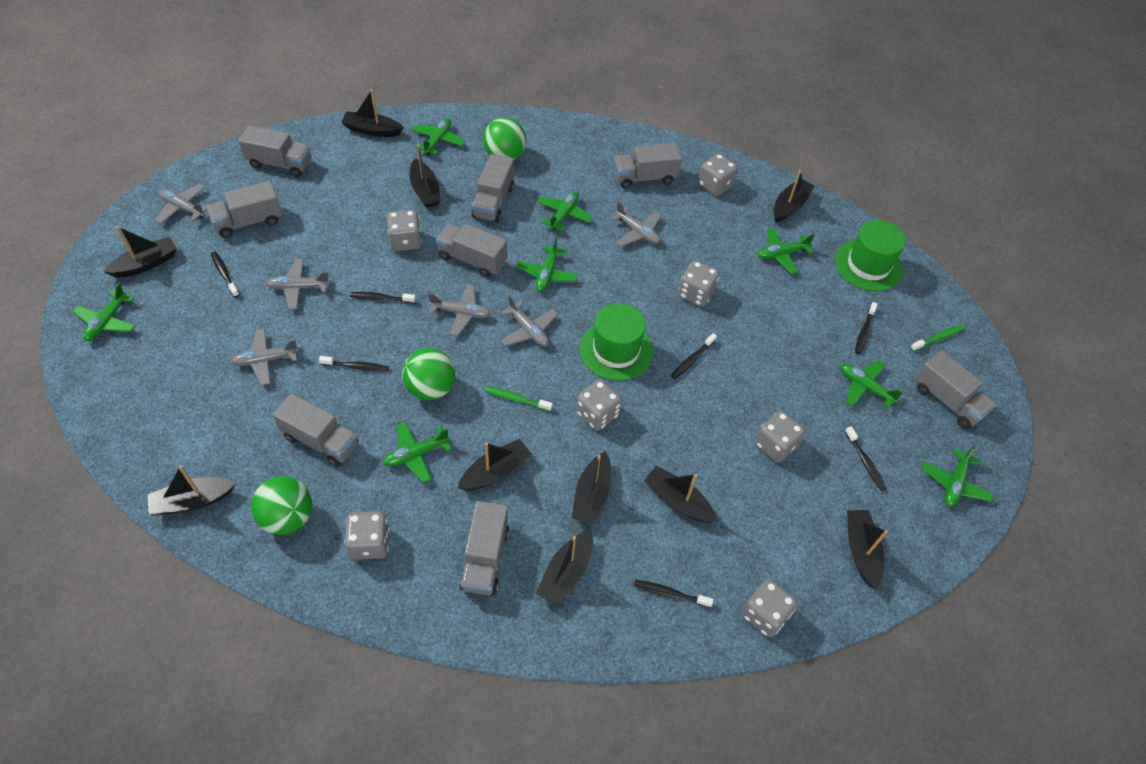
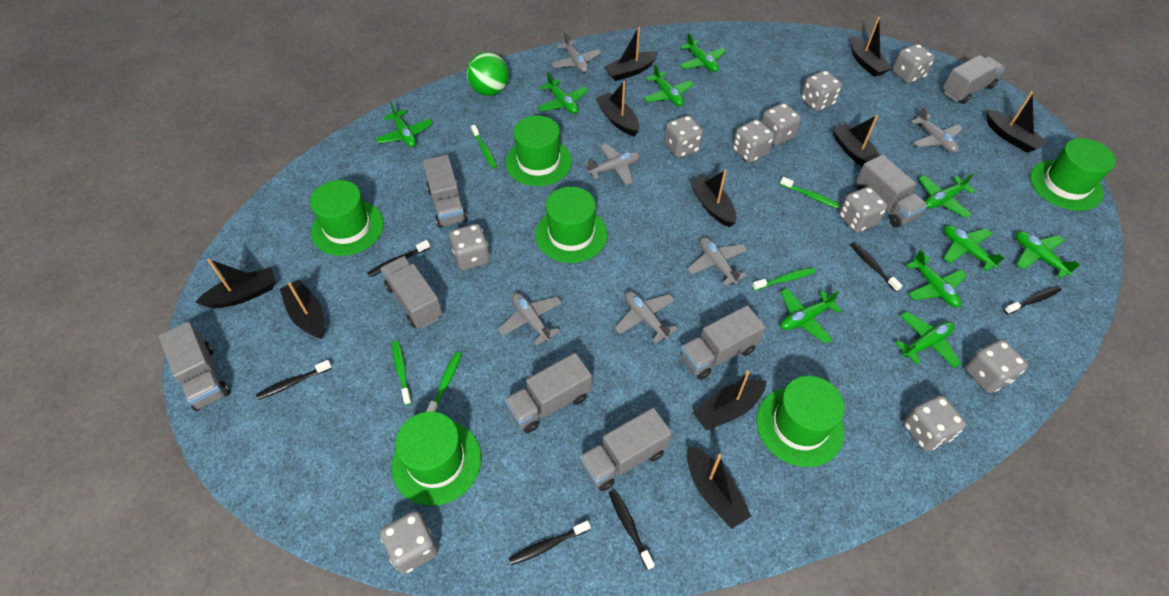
black toothbrush: [211,252,239,297] [319,356,389,372] [350,292,416,303] [634,580,714,608] [671,333,717,379] [845,426,886,491] [855,302,878,354] = 7 -> [256,360,332,400] [367,240,430,277] [509,520,591,565] [609,490,655,570] [850,242,903,292] [1004,286,1062,315] = 6
green ball: [251,476,312,535] [402,348,455,400] [483,117,526,160] = 3 -> [467,52,509,96] = 1
green hat: [579,303,653,381] [835,220,906,292] = 2 -> [310,180,384,256] [391,411,481,506] [505,115,572,186] [535,187,607,263] [756,376,845,467] [1030,138,1116,211] = 6
green plane: [73,283,136,341] [383,422,452,483] [411,118,465,155] [516,237,578,291] [537,191,593,231] [758,228,815,274] [841,360,903,408] [922,445,994,506] = 8 -> [375,102,433,147] [538,72,588,114] [643,64,694,106] [680,33,726,72] [780,288,842,343] [895,311,961,368] [906,249,967,307] [918,173,975,218] [943,225,1005,271] [1016,231,1081,278] = 10
green toothbrush: [485,386,553,411] [910,325,964,351] = 2 -> [392,340,412,405] [426,352,461,412] [471,125,497,168] [752,267,816,291] [780,177,841,209] = 5
grey dice: [344,511,389,560] [387,210,422,251] [576,379,622,431] [678,260,720,307] [698,153,738,196] [742,579,798,637] [755,411,805,463] = 7 -> [380,511,438,574] [449,224,490,271] [664,115,703,158] [733,119,774,163] [761,103,801,146] [801,70,842,111] [839,187,888,233] [892,44,935,83] [903,395,966,451] [965,339,1028,393] = 10

